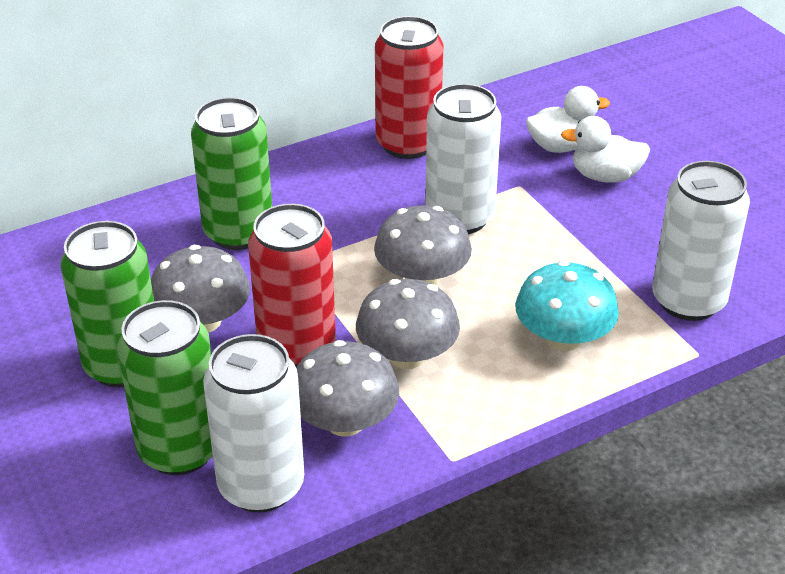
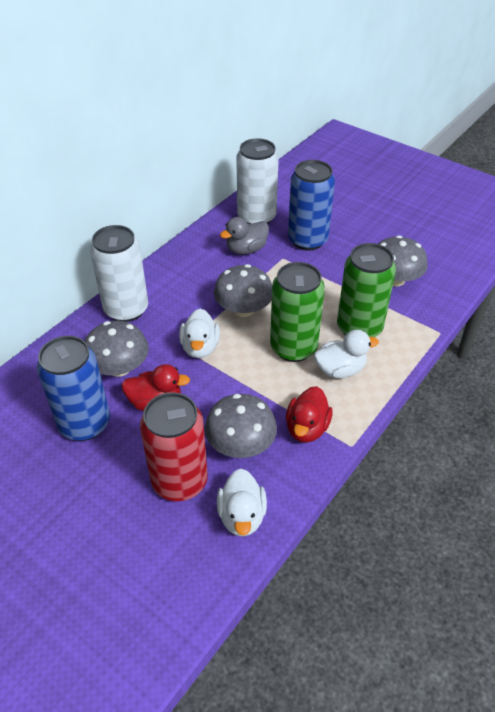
blue can: none = 0 -> [37,336,110,441] [288,160,335,250] = 2
green can: [60,221,154,388] [117,300,213,475] [191,97,272,250] = 3 -> [270,262,325,362] [337,243,396,337] = 2
grey duck: none = 0 -> [220,217,269,255] = 1
red can: [248,204,336,367] [375,16,443,159] = 2 -> [140,392,208,501] = 1
red duck: none = 0 -> [121,364,190,411] [286,386,333,443] = 2
turquoise mushroom: [515,261,619,351] = 1 -> none = 0
white can: [203,334,304,512] [425,84,501,234] [652,161,750,321] = 3 -> [90,225,148,322] [236,138,279,224] = 2
white duck: [526,86,610,153] [561,116,650,183] = 2 -> [179,309,220,358] [217,469,267,537] [314,330,379,379] = 3

